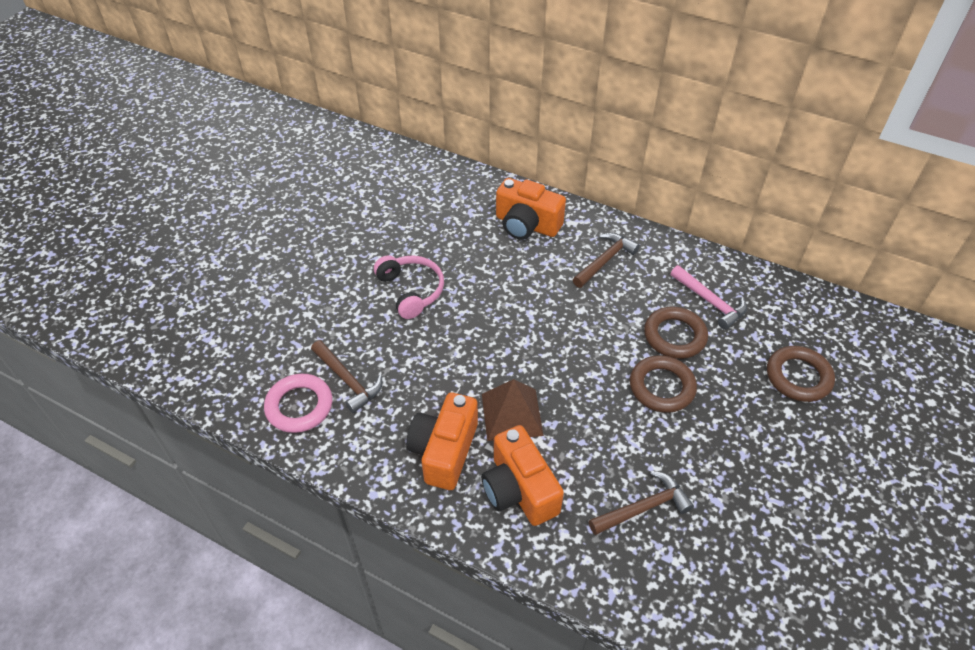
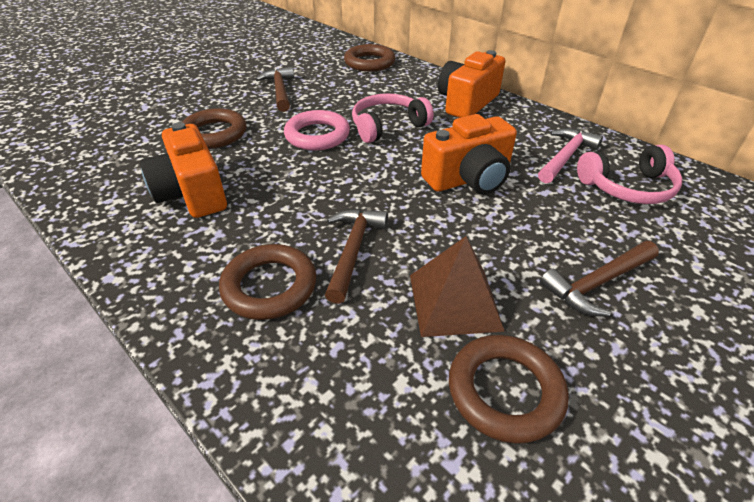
brown ring: [630,355,697,413] [644,307,708,359] [767,346,835,402] = 3 -> [182,108,246,148] [219,244,316,320] [344,44,395,72] [449,335,569,444] = 4
pink headphones: [374,255,444,319] = 1 -> [352,93,434,143] [577,145,682,204] = 2

